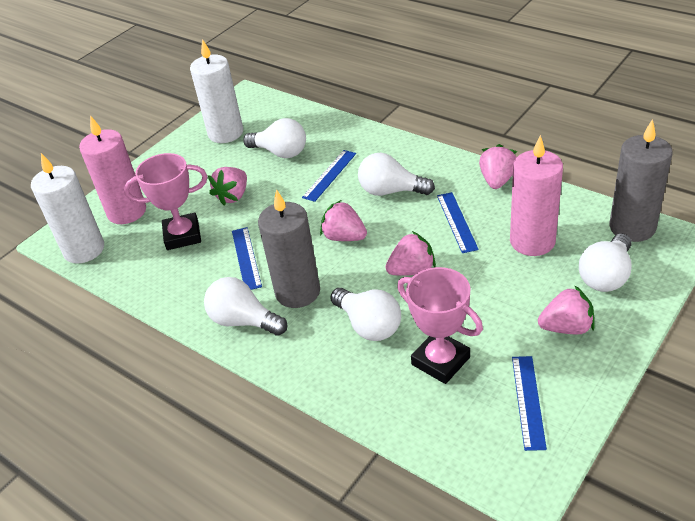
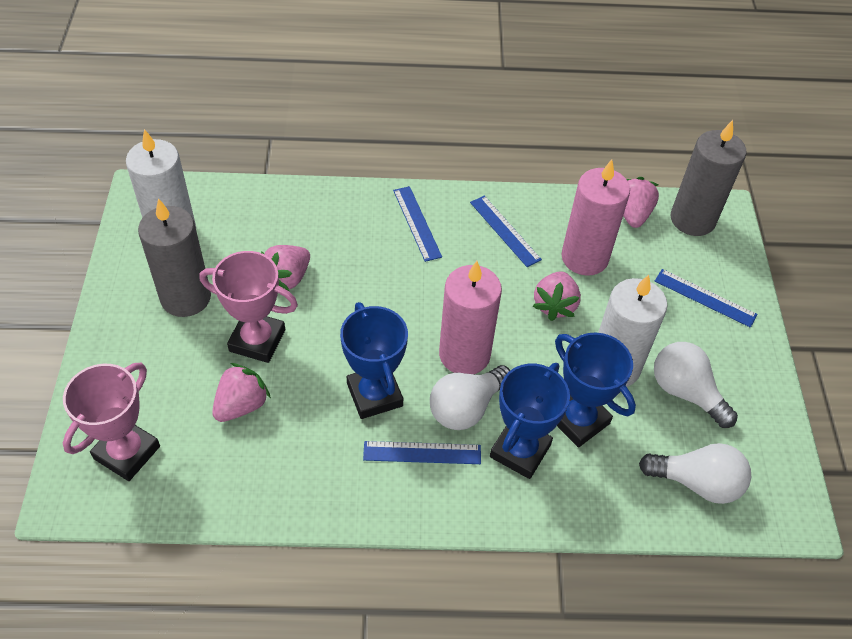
blue trophy: none = 0 -> [340,302,408,419] [490,363,570,479] [555,333,636,447] = 3
pink strawberry: [208,167,247,206] [320,200,367,241] [385,231,436,276] [479,144,517,189] [538,285,594,334] = 5 -> [212,363,271,422] [261,245,310,292] [532,271,581,321] [623,177,659,228] = 4
white light bulb: [204,277,287,336] [243,118,306,158] [330,288,401,341] [358,153,435,196] [579,234,632,292] = 5 -> [430,365,510,430] [639,443,751,504] [654,342,738,428] = 3

